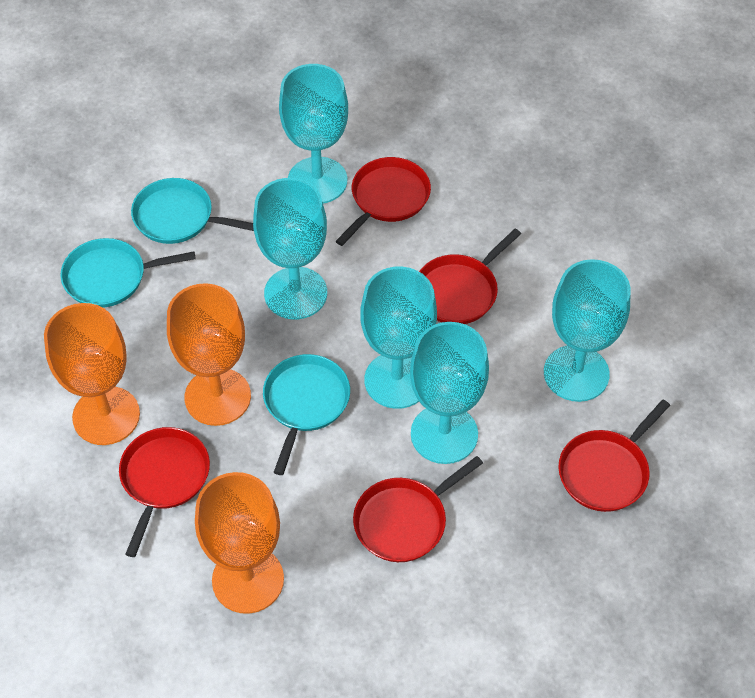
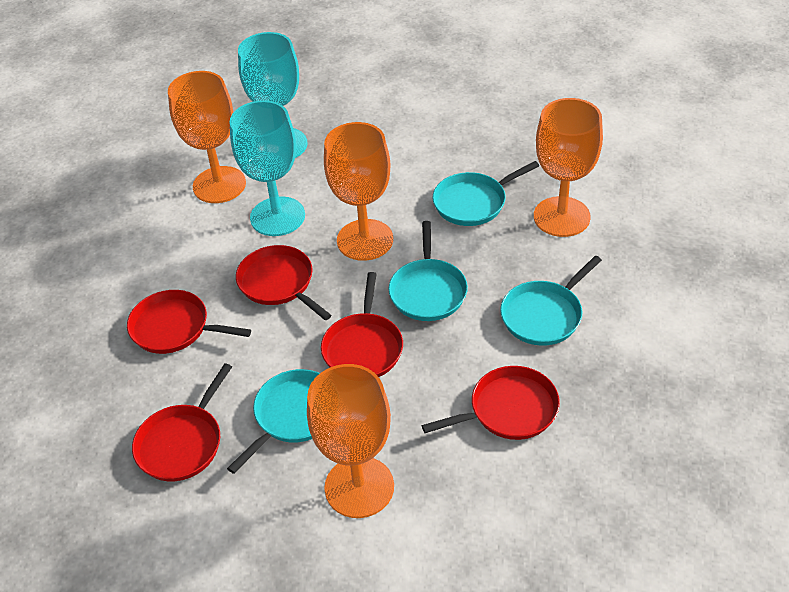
orange goblet: [44,303,140,445] [167,283,251,426] [195,472,284,614] = 3 -> [168,71,246,203] [307,364,394,518] [324,122,393,261] [534,98,603,237] = 4
turquoise goblet: [253,178,327,319] [279,64,348,204] [360,266,437,409] [410,322,489,464] [544,259,631,402] = 5 -> [230,100,305,236] [238,32,307,158] = 2
turquoise pan: [61,238,196,308] [131,178,254,244] [263,354,350,475] = 3 -> [227,369,320,474] [389,221,468,321] [433,161,539,226] [500,256,602,346] = 4

